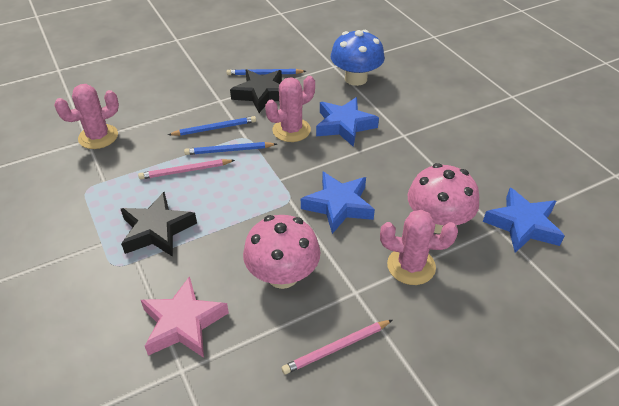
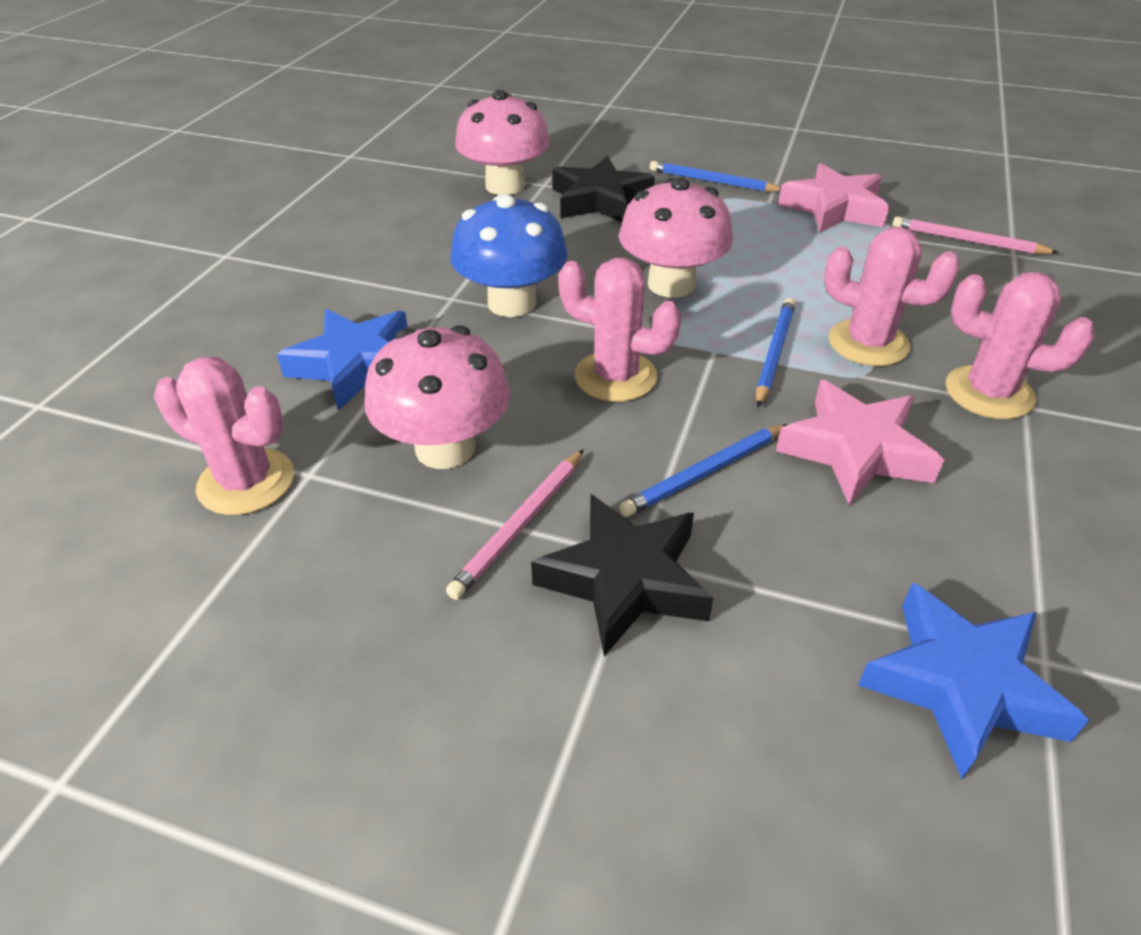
blue star: [301,172,375,234] [316,97,379,147] [483,187,565,253] = 3 -> [277,309,408,411] [858,583,1089,779] = 2
pink cactus: [54,84,119,149] [265,76,315,142] [380,210,458,285] = 3 -> [154,357,294,515] [558,258,681,402] [824,227,960,366] [946,272,1094,419] = 4
pink mushroom: [243,215,320,289] [408,163,479,233] = 2 -> [364,325,510,469] [455,90,550,195] [619,177,733,298] = 3
pink star: [141,276,229,358] = 1 -> [776,380,944,506] [778,163,890,233] = 2

